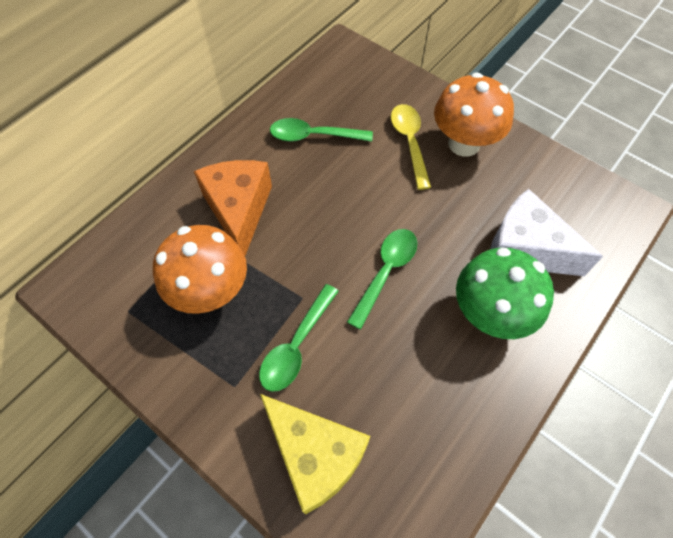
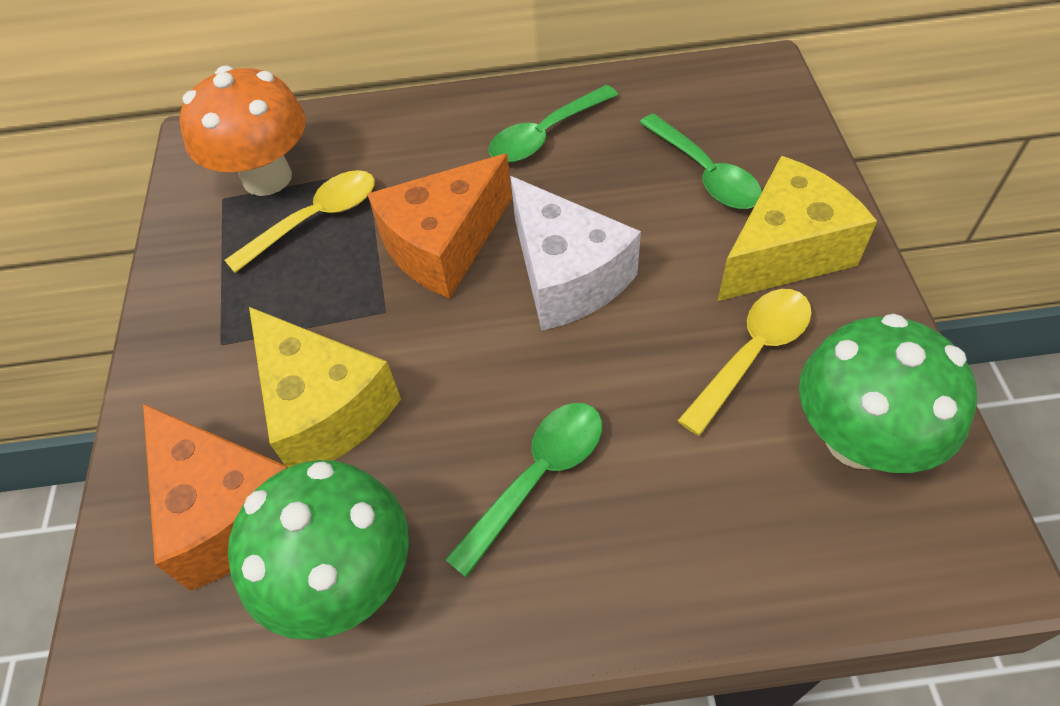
green mushroom: [456,247,554,339] = 1 -> [228,460,409,640] [799,314,977,473] = 2
orange cheese: [194,160,272,256] = 1 -> [143,404,288,591] [367,154,512,298] = 2
orange mushroom: [153,225,247,314] [434,72,514,157] = 2 -> [179,66,306,196] = 1
yellow cheese: [260,394,370,515] = 1 -> [249,307,401,468] [717,156,877,301] = 2
yellow spoon: [391,104,431,190] = 1 -> [225,170,375,273] [678,289,812,436] = 2

